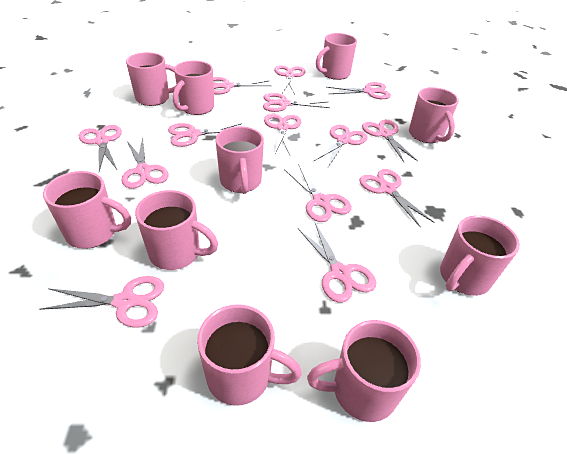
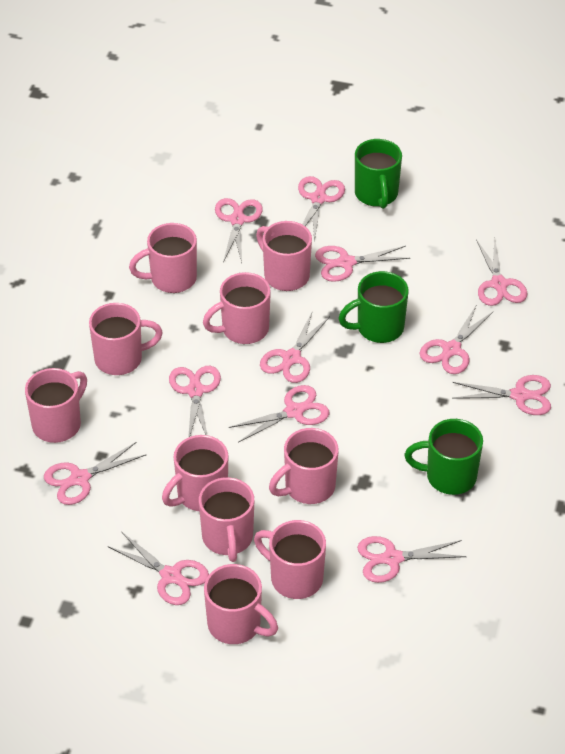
green mug: none = 0 -> [338,271,409,343] [355,139,402,209] [405,419,483,495] = 3
pink scissors: [40,276,164,328] [79,125,122,171] [121,137,169,189] [168,123,242,147] [213,77,270,94] [263,93,330,112] [264,114,301,155] [274,65,305,94] [284,164,352,222] [298,223,376,303] [313,124,367,167] [326,82,391,99] [359,169,434,228] [362,120,418,162] = 14 -> [44,442,147,505] [108,532,209,605] [169,366,221,437] [215,198,263,263] [229,385,330,442] [260,311,330,383] [298,176,345,242] [315,246,411,282] [357,536,467,583] [419,304,493,374] [452,375,551,415] [476,239,528,306] = 12

